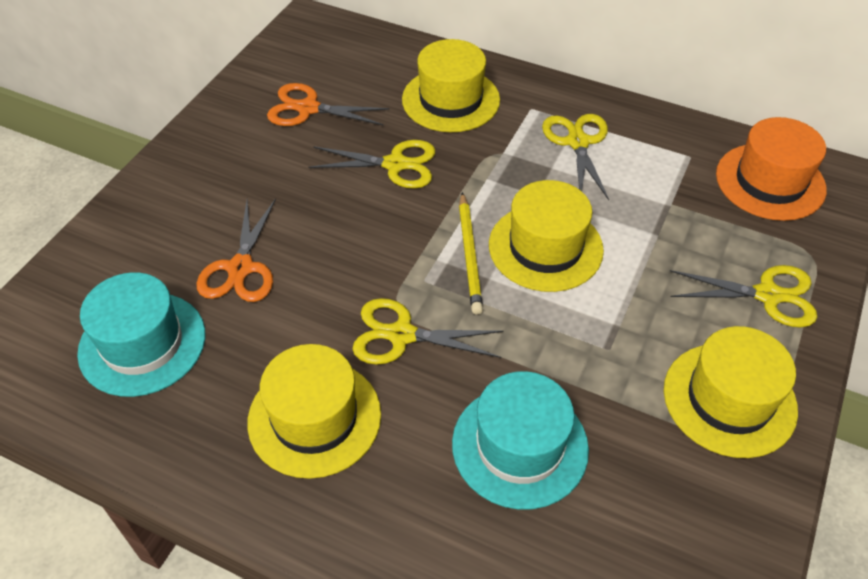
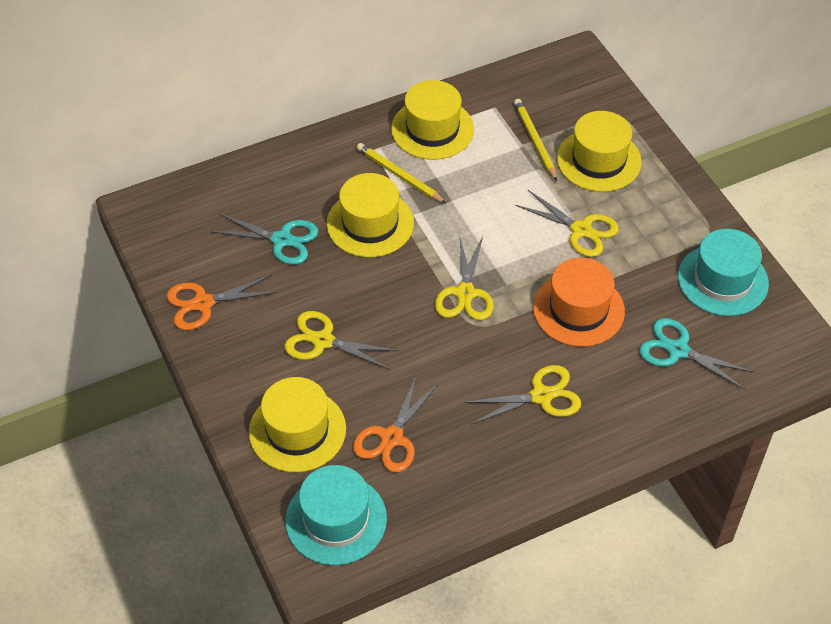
turquoise scissors: none = 0 -> [211,213,318,265] [639,318,754,390] = 2
yellow pencil: [459,192,483,315] = 1 -> [357,143,447,204] [514,99,557,181] = 2

